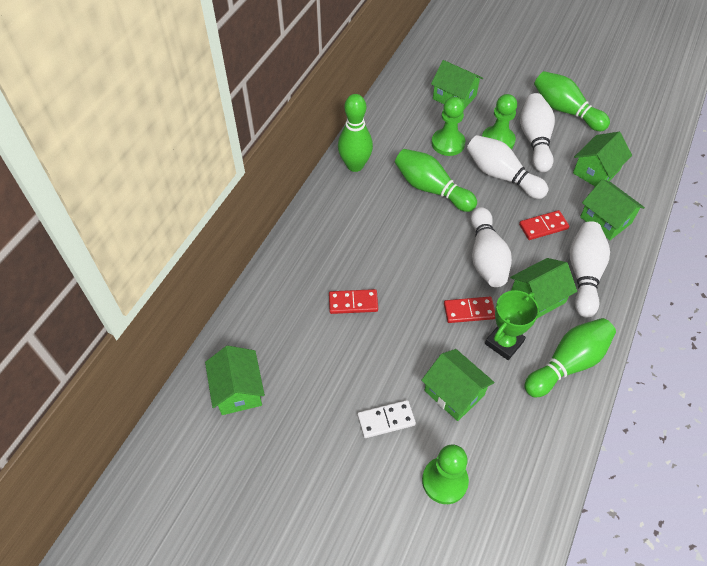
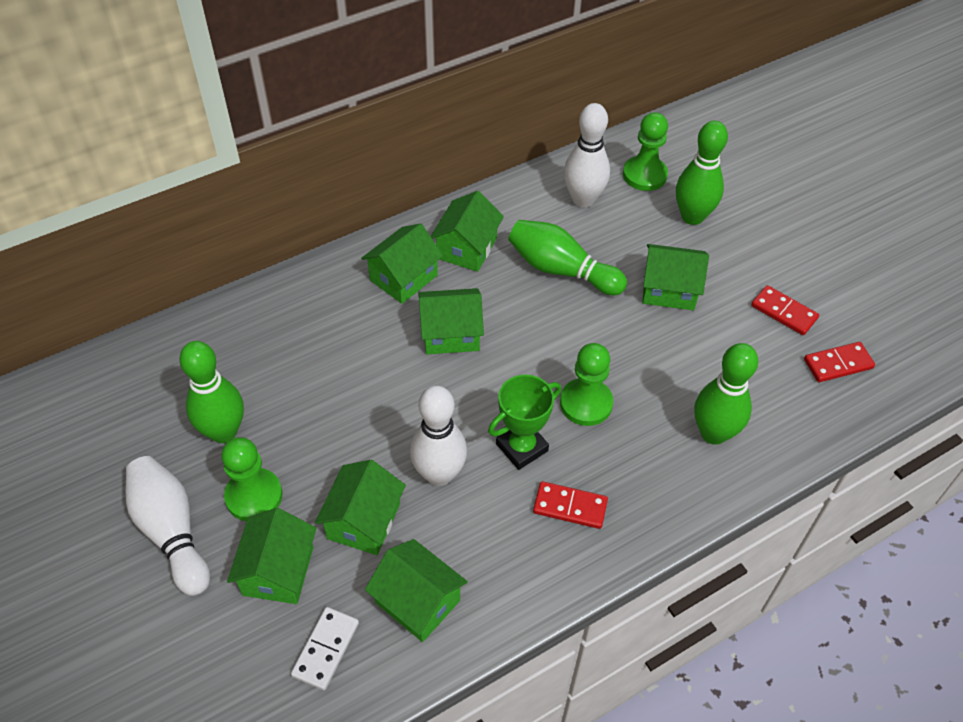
green house: [205,346,265,415] [421,349,494,421] [431,60,483,109] [510,258,577,318] [573,132,632,187] [580,179,645,240] = 6 -> [227,508,316,604] [315,460,406,555] [361,223,443,304] [365,539,468,642] [418,288,484,354] [431,191,504,272] [642,244,709,310] = 7
white bowling pin: [467,135,548,199] [470,207,512,287] [520,93,555,172] [570,221,610,317] = 4 -> [126,456,210,596] [410,386,467,486] [564,103,610,208] = 3

